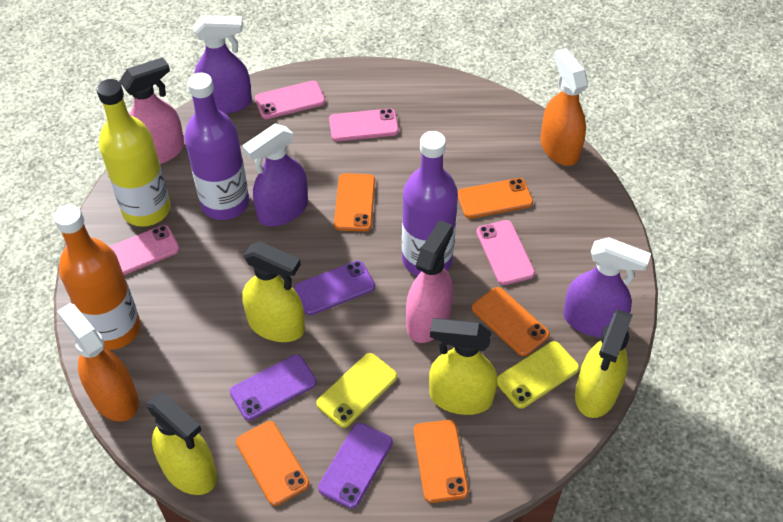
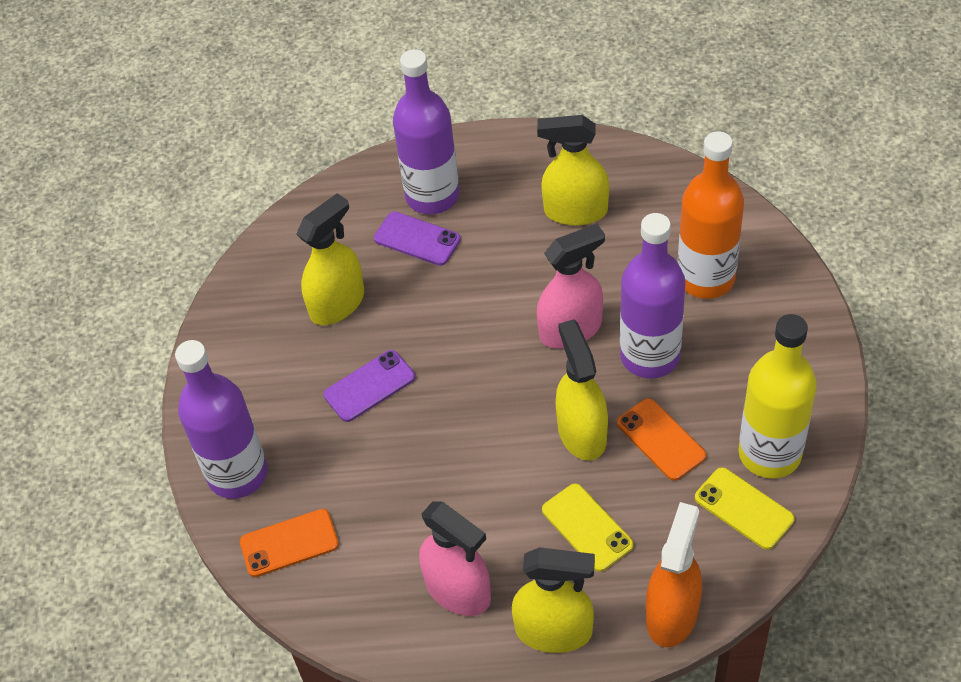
orange phone: [236,421,310,506] [334,173,375,232] [414,420,469,503] [458,178,533,219] [472,287,550,356] = 5 -> [240,509,339,577] [617,398,706,481] = 2
orange spray bottle: [57,303,139,422] [540,48,588,166] = 2 -> [646,502,702,647] = 1
pink phone: [109,225,180,275] [255,81,325,119] [329,108,399,142] [476,220,535,285] = 4 -> none = 0
purple bottle: [185,72,249,220] [402,131,458,276] = 2 -> [175,340,268,499] [393,49,459,214] [620,213,686,379] = 3
purple phone: [230,354,317,421] [294,260,375,315] [318,423,393,509] = 3 -> [324,350,415,422] [374,211,461,266] = 2
purple spray bottle: [194,15,252,114] [242,124,308,226] [563,237,651,338] = 3 -> none = 0

